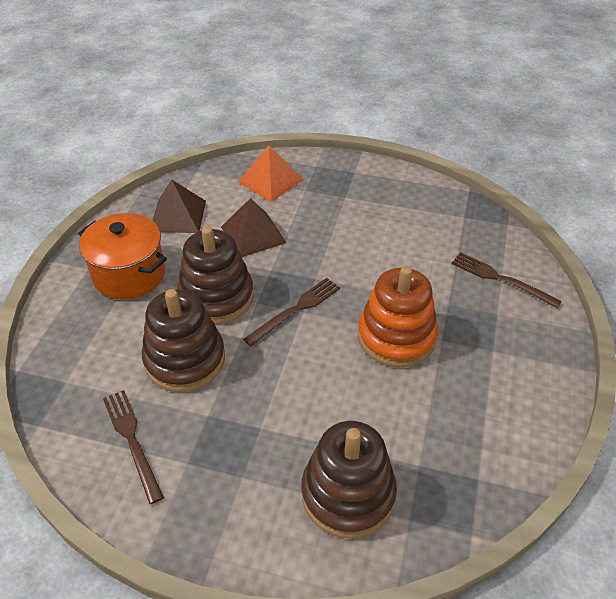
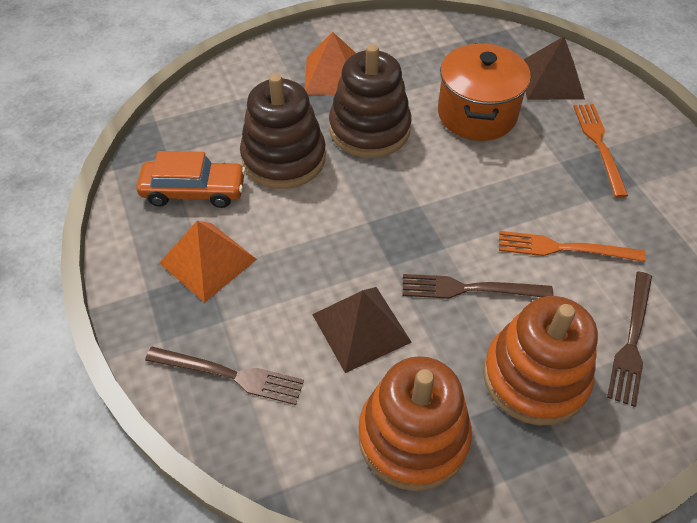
brown stacking toy: [142,289,225,392] [177,226,254,325] [301,421,397,538] = 3 -> [240,74,326,189] [329,44,411,158] = 2
orange car: none = 0 -> [136,151,246,208] = 1
orange fork: none = 0 -> [499,231,646,262] [573,104,628,198] = 2
orange pyramid: [238,145,303,202] = 1 -> [159,221,257,302] [305,32,356,95] = 2
orange stacking toy: [358,266,438,368] = 1 -> [358,356,472,491] [483,296,598,425] = 2

